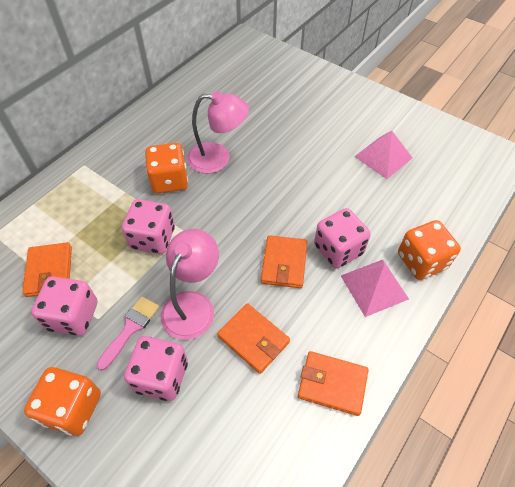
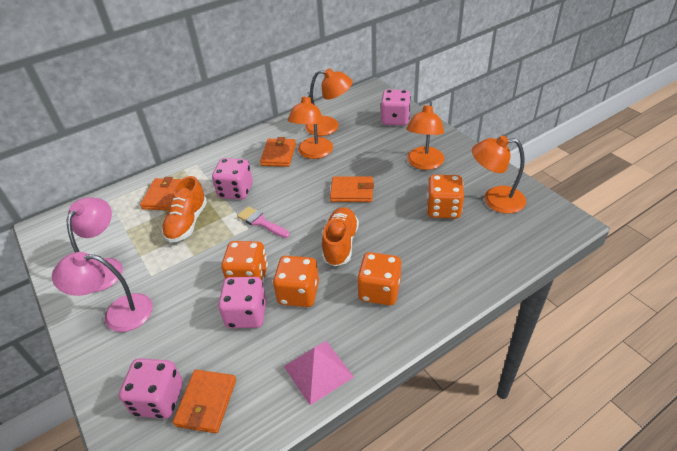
orange dice: [24,367,101,436] [145,143,188,193] [398,220,461,280] = 3 -> [221,241,268,283] [273,256,319,307] [357,252,401,306] [427,175,464,218] = 4
orange lamp: none = 0 -> [288,92,333,159] [305,68,353,136] [406,101,444,170] [472,136,526,214] = 4
orange shoe: none = 0 -> [161,176,207,243] [322,207,359,266] = 2
pink pyramid: [341,260,409,317] [354,131,412,179] = 2 -> [284,341,354,405] = 1

